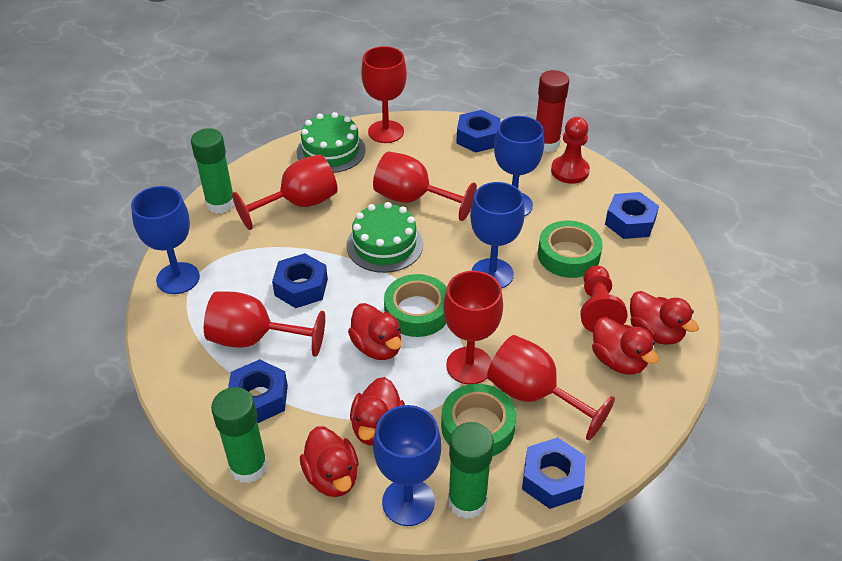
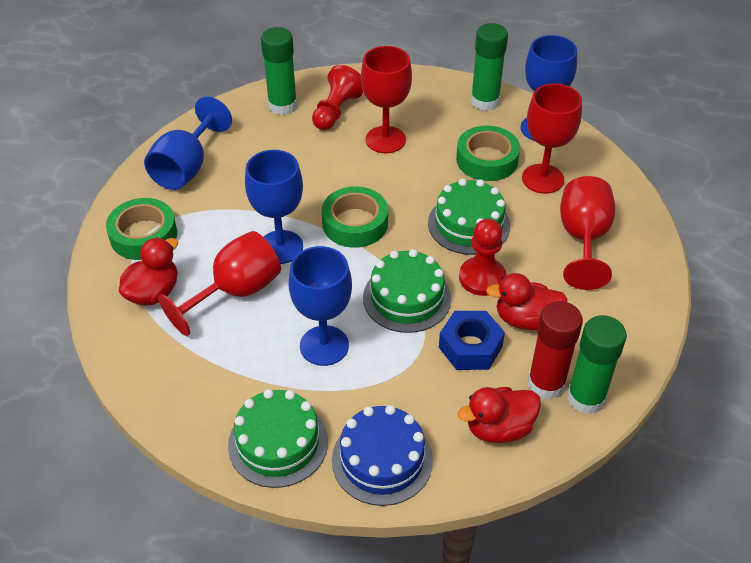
blue cake: none = 0 -> [332,405,433,506] = 1
blue nut: [228,359,288,423] [272,253,328,308] [456,110,501,153] [522,437,586,509] [605,192,659,239] = 5 -> [439,311,505,370] = 1
green cake: [296,112,365,173] [346,202,423,273] = 2 -> [228,389,328,488] [363,249,451,333] [428,179,510,255] = 3
red duck: [300,427,359,497] [348,303,402,360] [350,377,405,446] [592,317,659,374] [630,291,699,345] = 5 -> [119,238,178,306] [458,387,541,443] [486,273,568,330] = 3
red goblet: [204,291,325,357] [232,154,338,230] [361,46,407,143] [373,151,477,221] [443,271,503,384] [487,335,615,440] = 6 -> [158,231,281,336] [361,46,412,153] [522,83,582,194] [560,176,615,290] = 4

